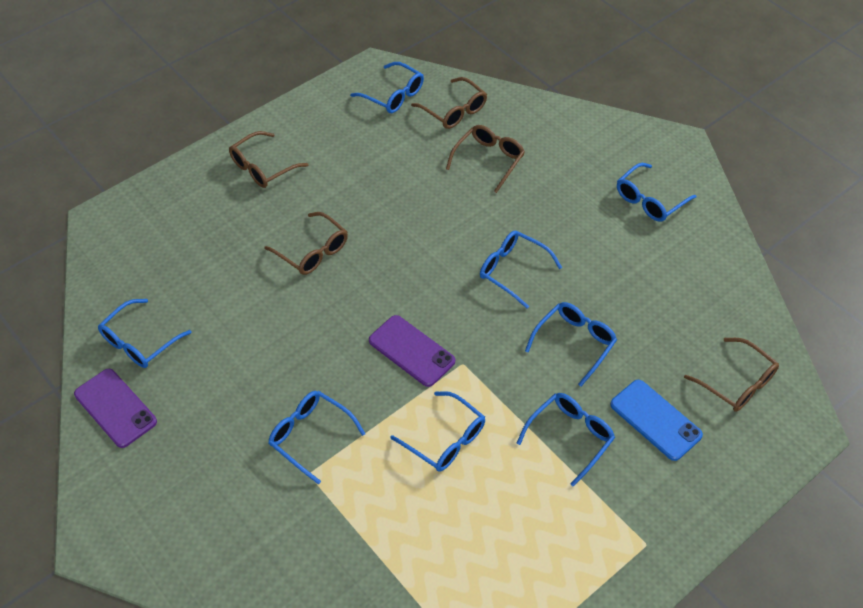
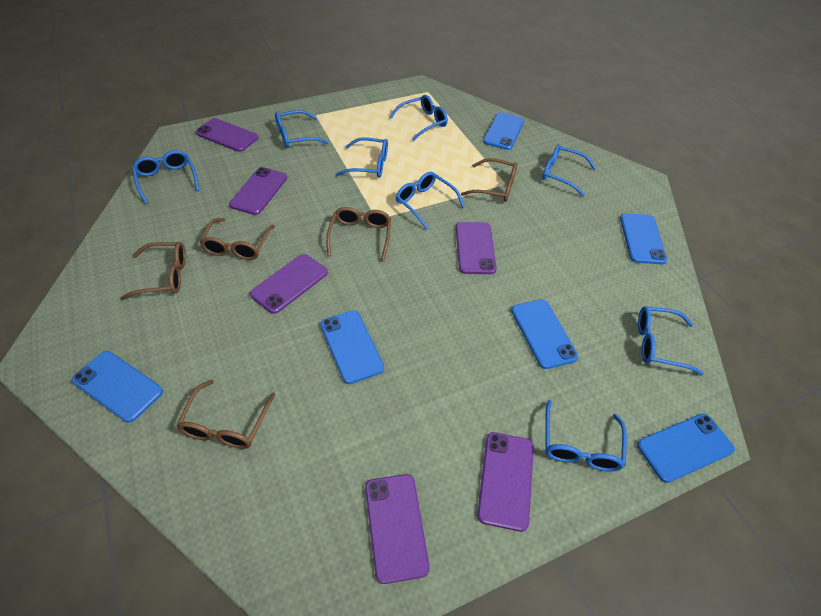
blue phone: [610,380,703,461] = 1 -> [72,351,163,423] [320,310,384,384] [483,112,524,150] [511,299,578,369] [620,213,667,265] [637,414,735,483] = 6
purple phone: [74,369,157,448] [369,315,455,387] = 2 -> [195,118,259,152] [229,167,287,215] [250,254,328,314] [365,474,430,584] [456,222,497,274] [477,432,534,532] = 6

